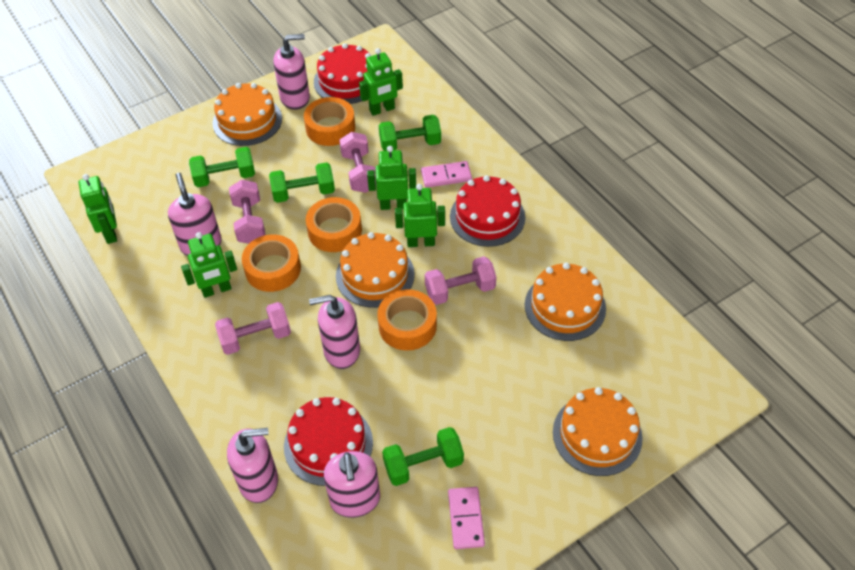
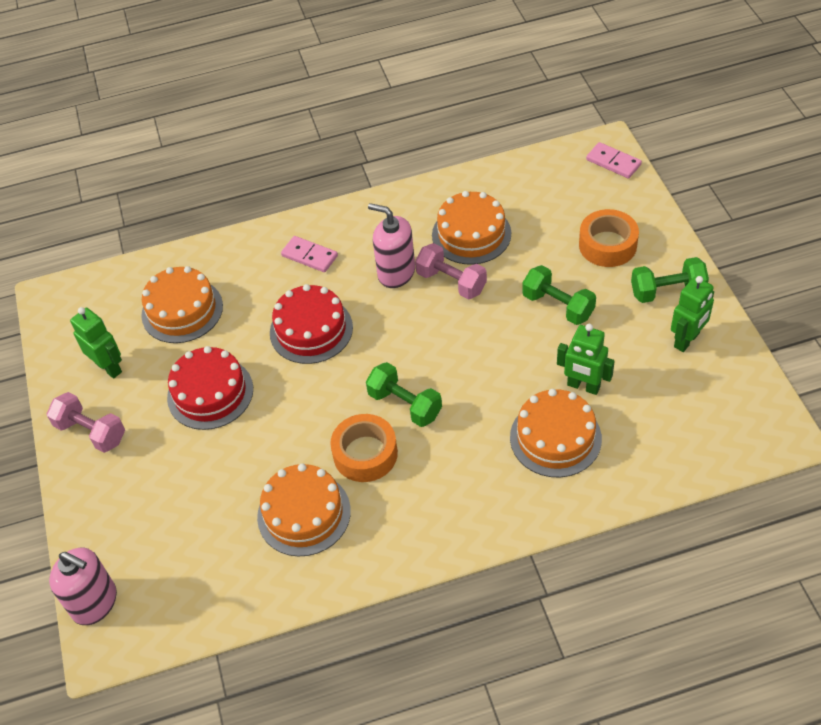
green dumbbell: [189,147,255,187] [269,162,335,203] [379,115,441,151] [382,427,464,486] = 4 -> [366,362,442,427] [522,265,596,325] [631,257,709,303] = 3
green robot: [79,174,117,244] [181,232,237,298] [359,48,403,116] [367,146,416,210] [395,184,445,247] = 5 -> [70,307,122,379] [557,324,615,395] [671,276,714,352] = 3
orange tape: [242,234,301,292] [304,97,355,146] [306,197,362,252] [377,289,437,351] = 4 -> [330,414,398,482] [579,209,639,267] = 2
pink dumbbell: [215,302,291,355] [229,180,266,244] [339,132,376,193] [425,256,496,305] = 4 -> [47,392,125,453] [415,243,487,300] = 2
pink soap dispenser: [168,173,222,256] [227,428,278,503] [273,34,310,110] [309,295,360,369] [324,451,380,518] = 5 -> [49,548,117,625] [368,203,415,288] = 2
red cake: [284,397,373,486] [314,43,371,104] [450,175,525,247] = 3 -> [167,346,253,430] [270,284,353,364] = 2

